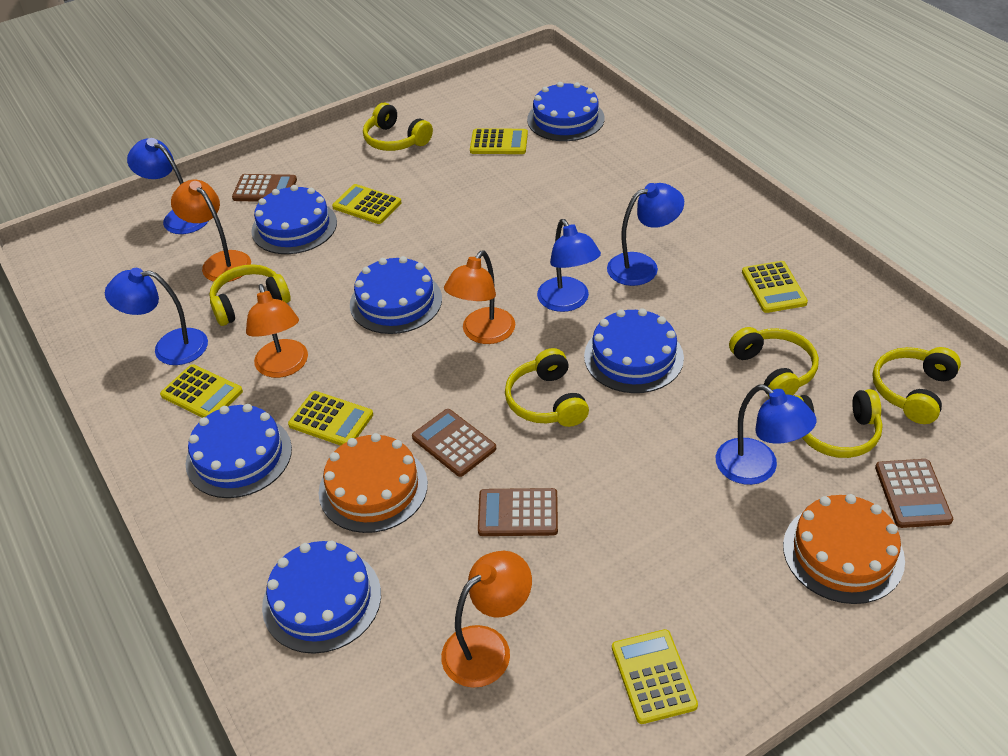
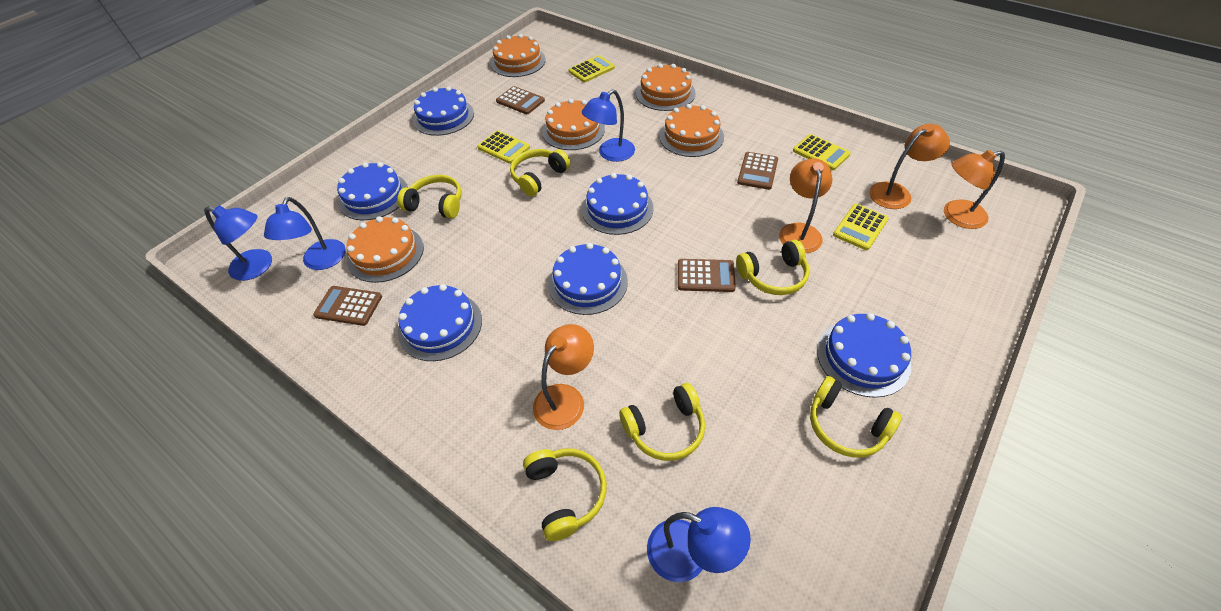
blue lamp: [105,268,208,365] [127,138,208,234] [537,219,601,312] [607,183,684,286] [716,385,816,485] = 5 -> [204,205,272,281] [264,197,346,270] [582,90,635,162] [647,507,751,582] = 4
orange cake: [319,433,428,533] [783,494,905,604] = 2 -> [346,216,424,283] [491,34,546,77] [542,99,605,150] [636,64,696,111] [659,104,724,157] = 5
yellow calculator: [160,364,243,418] [288,391,373,446] [332,184,401,224] [470,129,528,154] [612,629,698,724] [742,261,808,313] = 6 -> [477,130,530,164] [568,55,615,82] [793,134,851,170] [833,204,889,250] = 4

